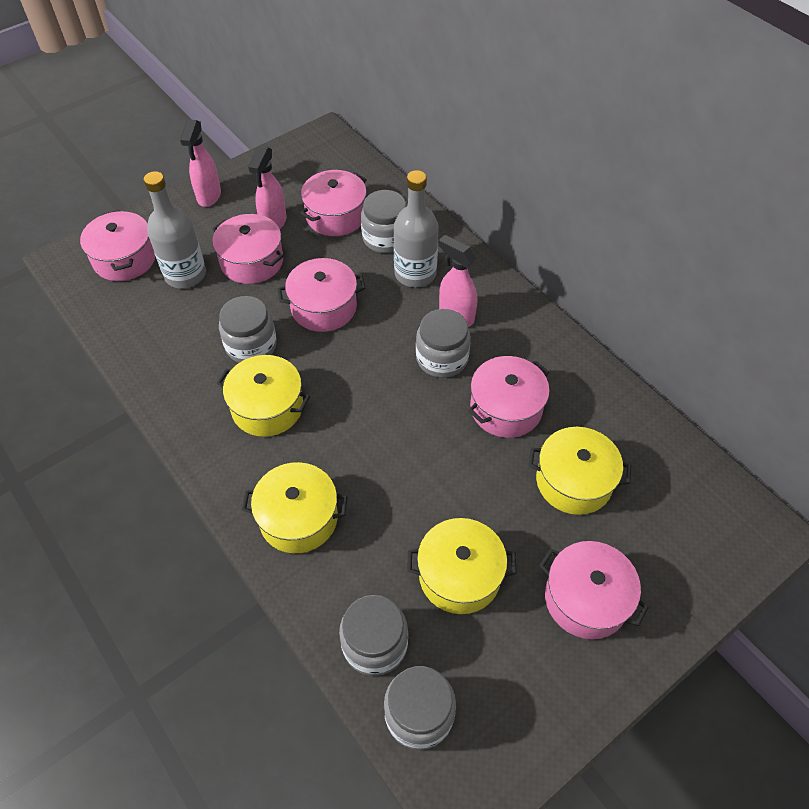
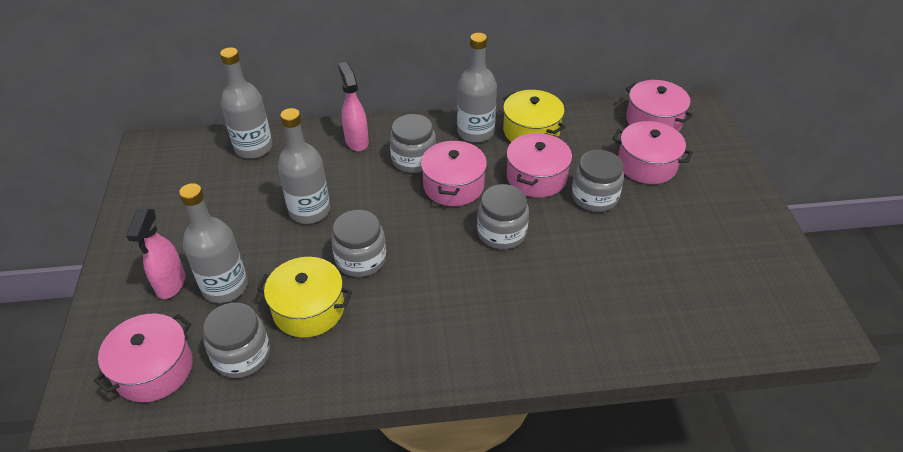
grey bottle: [143,171,206,288] [394,170,439,287] = 2 -> [179,183,248,303] [220,47,273,159] [278,108,330,224] [457,33,497,142] = 4
pink pot: [80,210,155,281] [212,214,284,284] [277,258,366,332] [300,170,367,236] [468,356,550,438] [539,541,649,639] = 6 -> [94,314,193,402] [421,140,487,206] [506,133,572,198] [613,121,693,184] [626,80,693,131] = 5
pink spray bottle: [180,119,221,207] [248,146,287,229] [438,235,477,327] = 3 -> [126,209,185,299] [338,62,369,151] = 2
yellow pot: [217,355,310,437] [242,462,348,553] [407,518,517,614] [529,427,631,515] = 4 -> [257,257,352,338] [503,90,565,142] = 2

